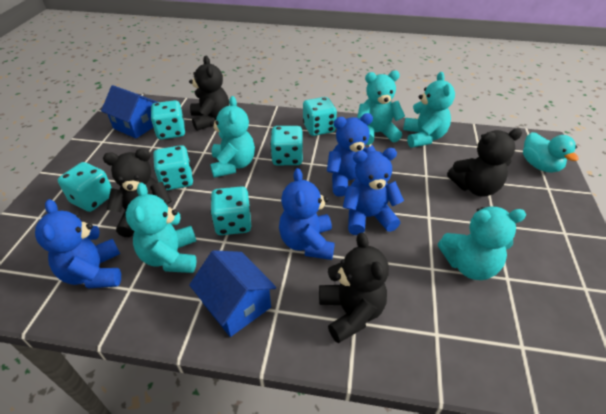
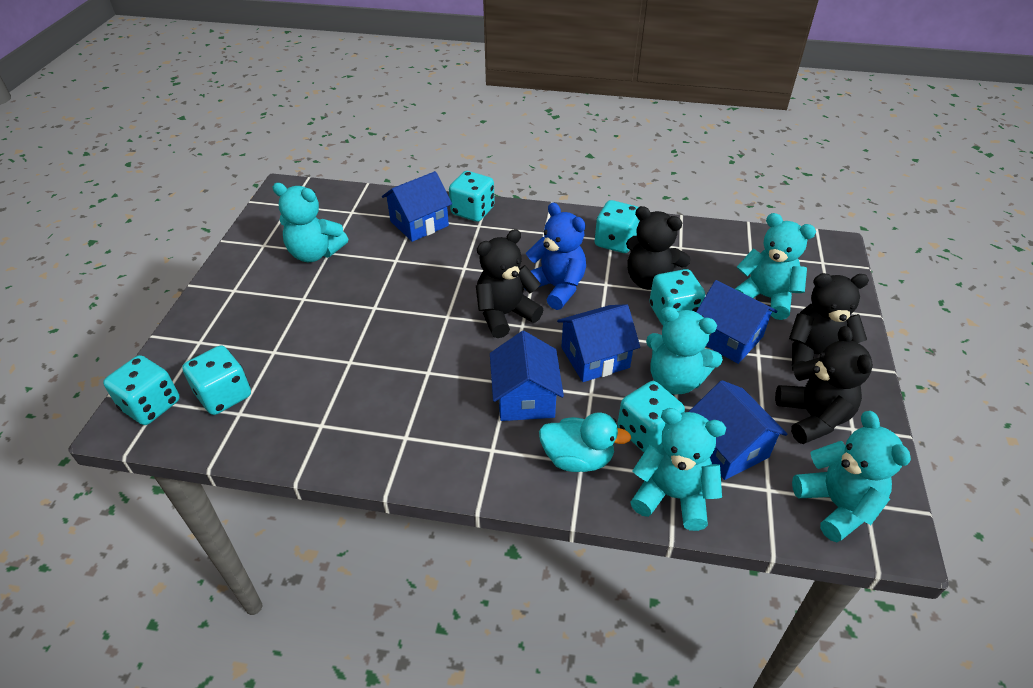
blue house: [101,85,158,139] [189,250,276,337] = 2 -> [382,171,452,242] [490,331,564,421] [557,304,640,382] [689,380,788,480] [696,280,778,364] = 5
blue teddy bear: [35,199,121,288] [279,168,335,260] [327,113,376,197] [343,148,404,235] = 4 -> [524,203,586,310] = 1

